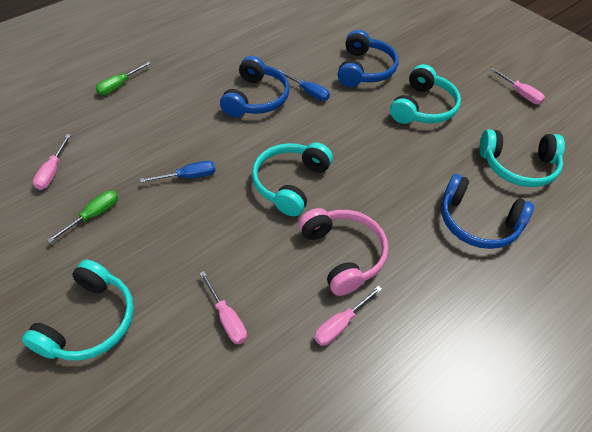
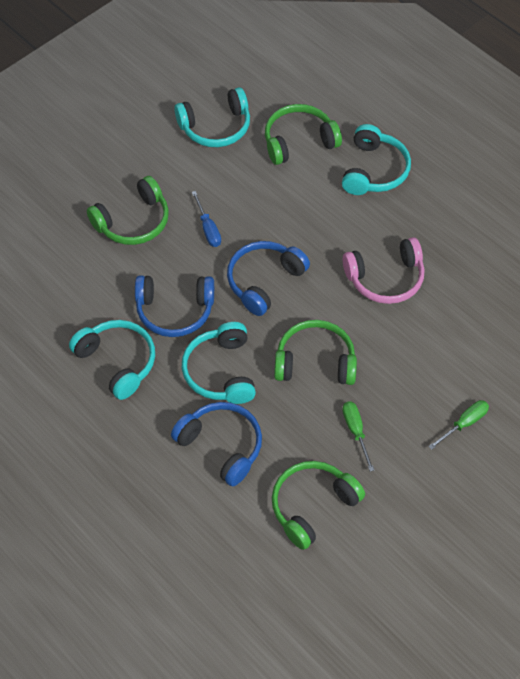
blue screwdriver: [140,161,215,183] [279,70,330,101] = 2 -> [192,191,221,247] = 1
green headphones: none = 0 -> [87,176,169,245] [265,104,342,165] [272,461,365,550] [274,320,357,385] = 4
pink screwdriver: [33,134,71,190] [199,271,247,344] [314,285,382,346] [491,68,545,104] = 4 -> none = 0

